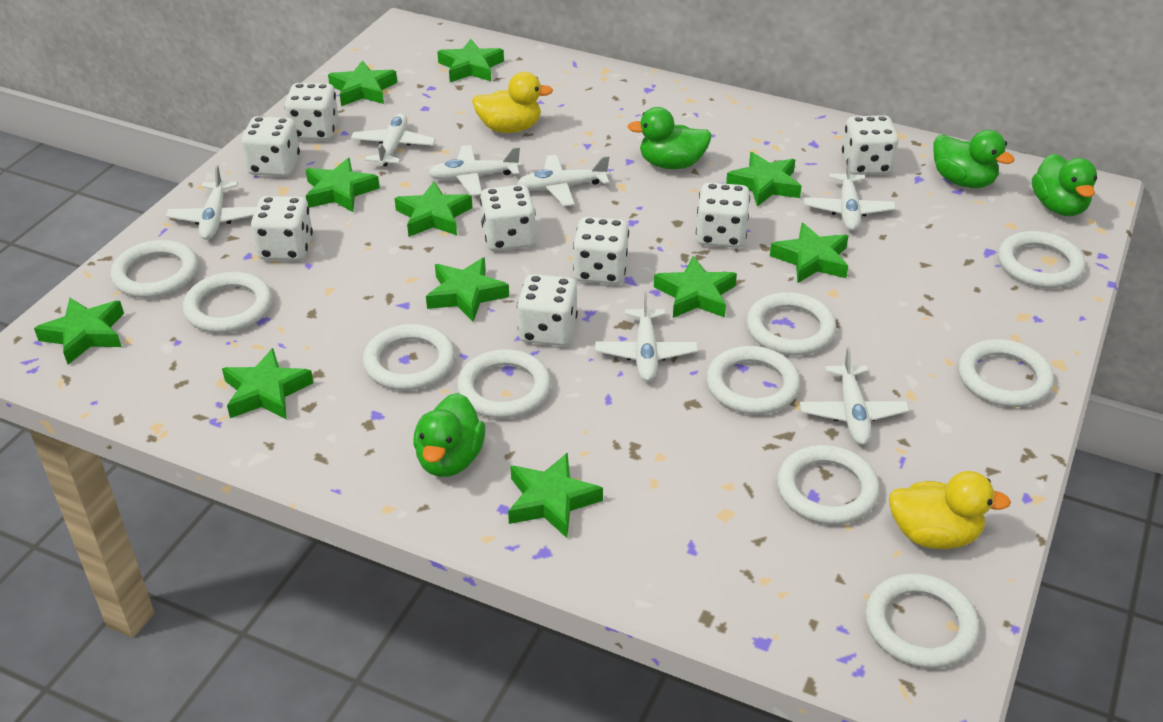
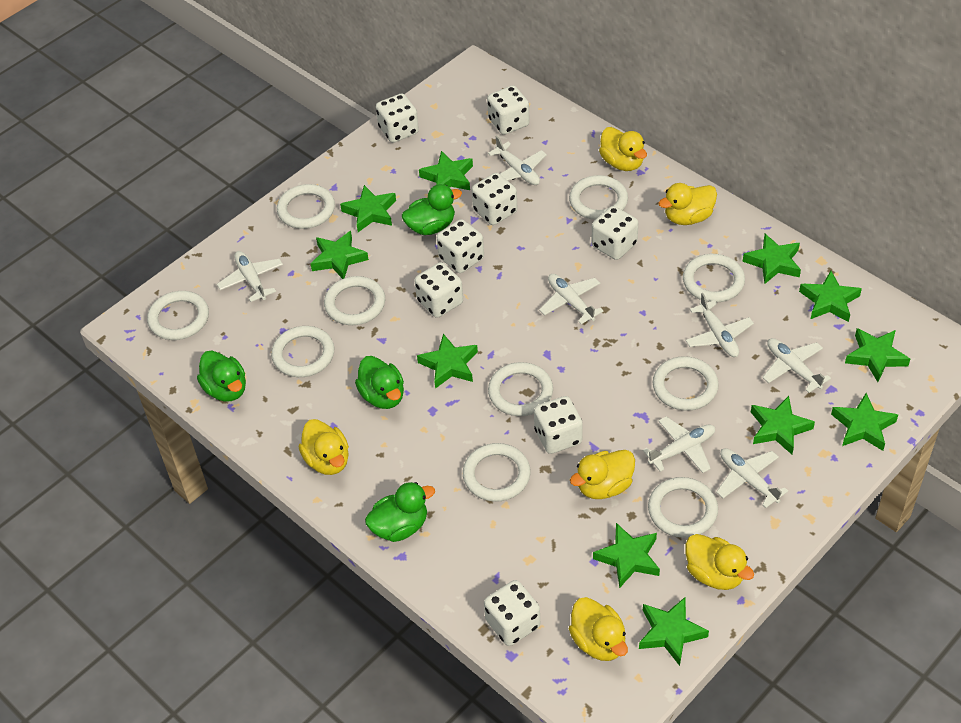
yellow duck: [472,72,553,133] [889,471,1011,549] = 2 -> [299,419,349,475] [569,597,628,661] [570,450,635,499] [599,127,647,171] [658,183,717,225] [686,534,754,590] = 6

